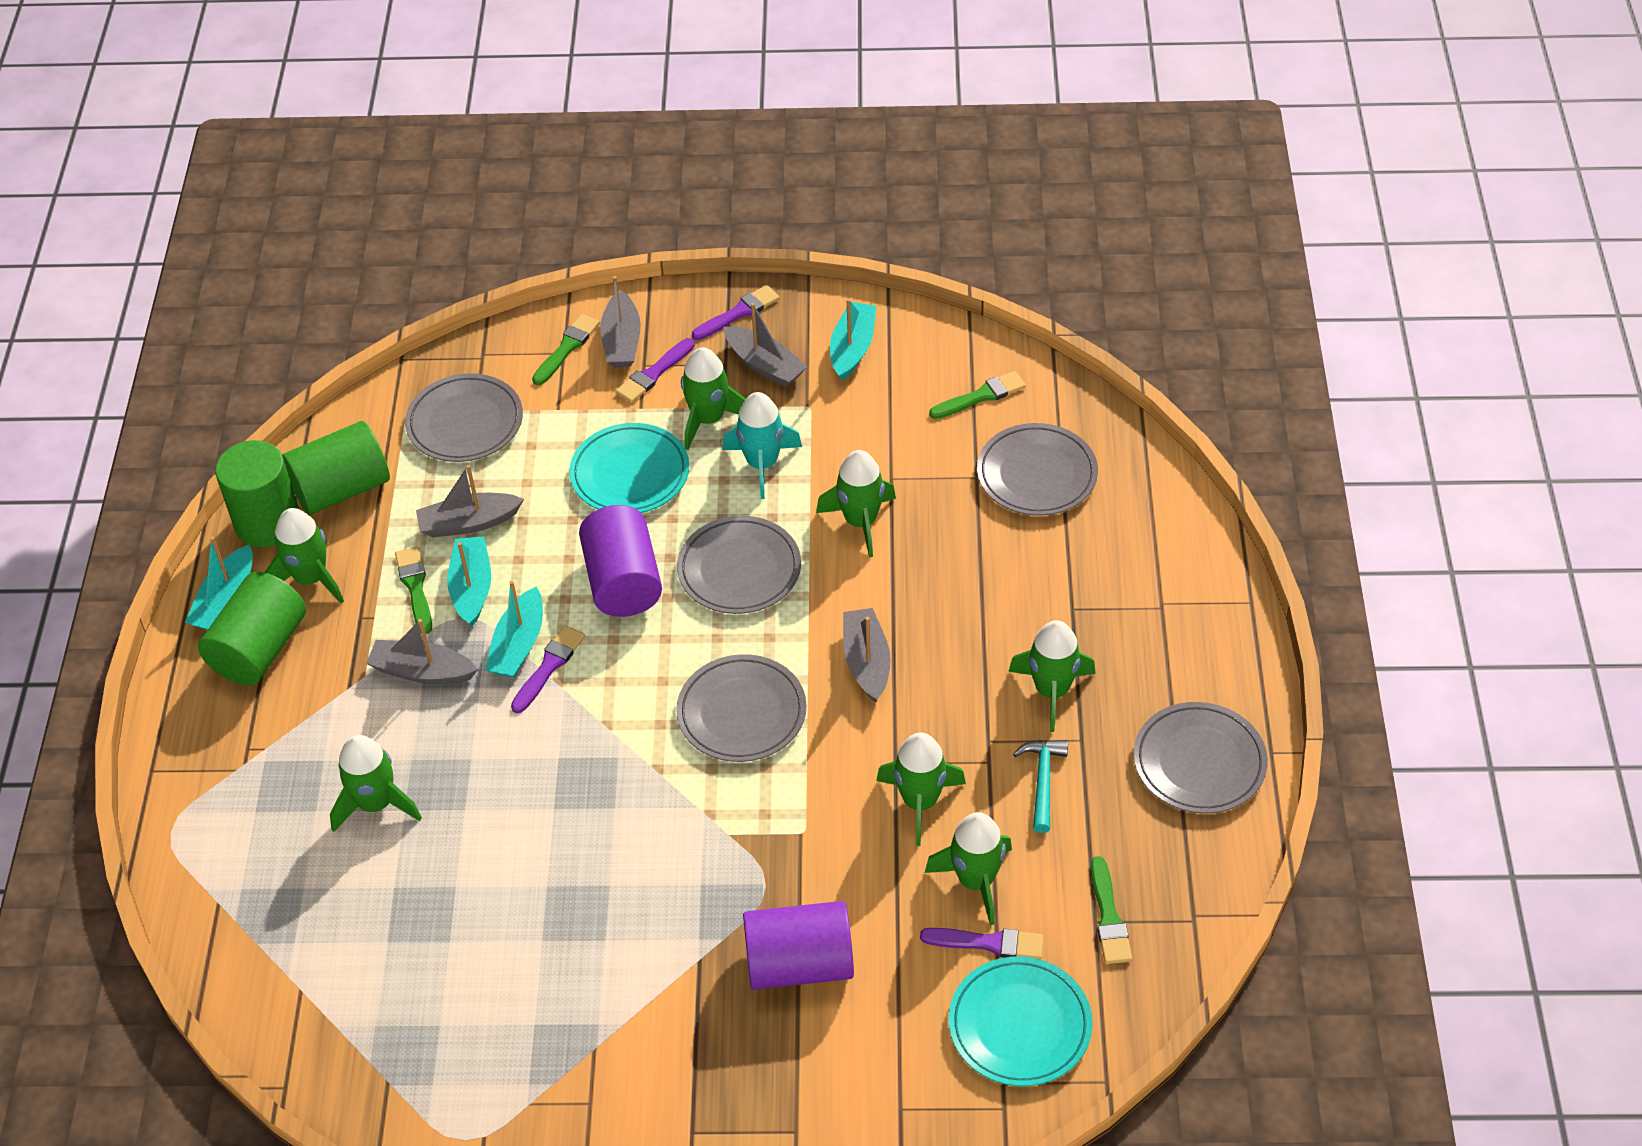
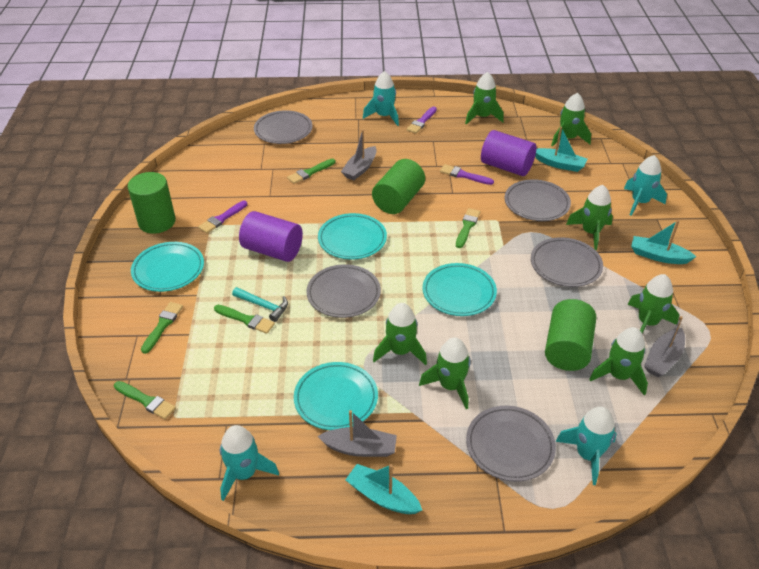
green brush: [395,547,432,634] [532,314,600,385] [929,371,1026,419] [1091,856,1132,964] = 4 -> [114,381,176,419] [141,302,183,354] [214,305,275,334] [287,159,335,184] [456,208,480,248] = 5
grey boat: [366,619,478,684] [416,465,524,537] [600,276,641,368] [724,303,807,387] [843,608,891,703] = 5 -> [318,410,397,457] [341,129,377,180] [644,316,685,377] = 3
purple brush: [511,625,585,713] [616,338,695,403] [692,285,780,340] [920,928,1043,960] = 4 -> [198,201,247,233] [407,106,437,133] [440,164,494,185] = 3
turquoise boat: [185,536,253,630] [447,536,491,627] [485,581,543,678] [830,299,876,381] = 4 -> [345,464,422,514] [535,127,587,172] [631,220,696,264] = 3
turquoise plate: [569,423,689,513] [948,956,1093,1086] = 2 -> [131,242,204,292] [294,362,378,430] [318,213,387,260] [422,263,497,316] = 4
turquoise rocket: [722,392,802,499] = 1 -> [220,425,279,501] [363,71,399,126] [555,406,617,485] [624,155,667,216] = 4

